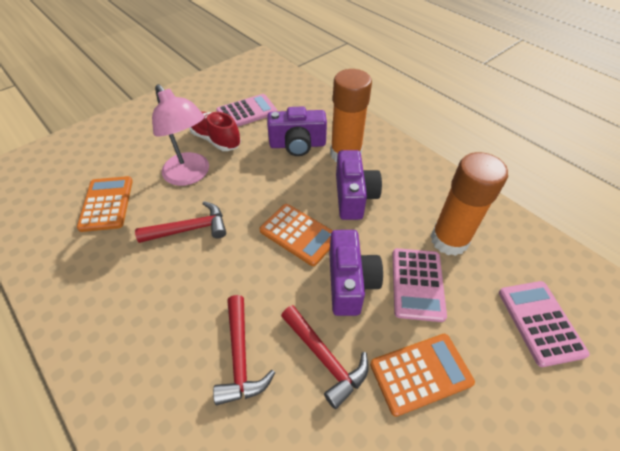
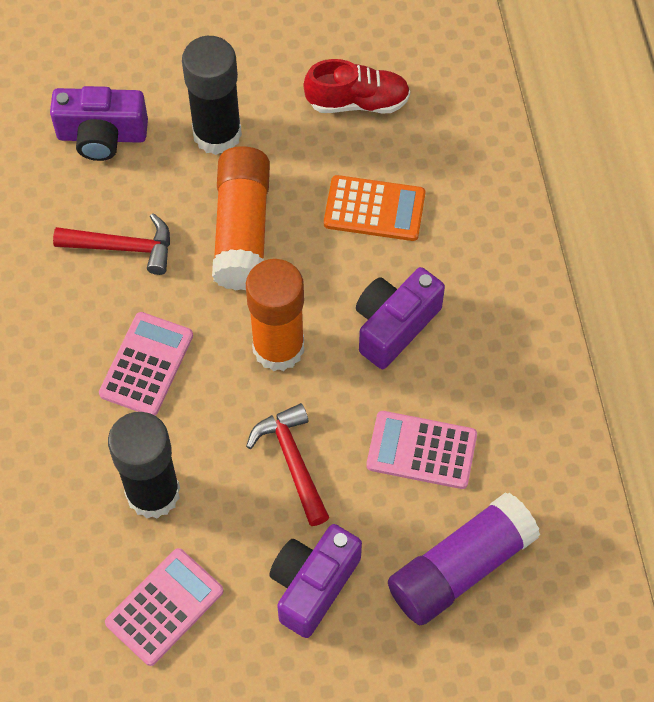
black glue stick: none = 0 -> [108,412,180,519] [182,36,242,155] = 2
orange calculator: [77,176,133,232] [260,204,333,266] [370,334,475,417] = 3 -> [324,175,425,241] = 1
pink lamp: [152,84,209,186] = 1 -> none = 0
purple glue stick: none = 0 -> [388,492,540,625] = 1
red hammer: [135,201,226,243] [213,295,275,405] [281,305,369,409] = 3 -> [53,213,170,275] [246,403,330,526] = 2

